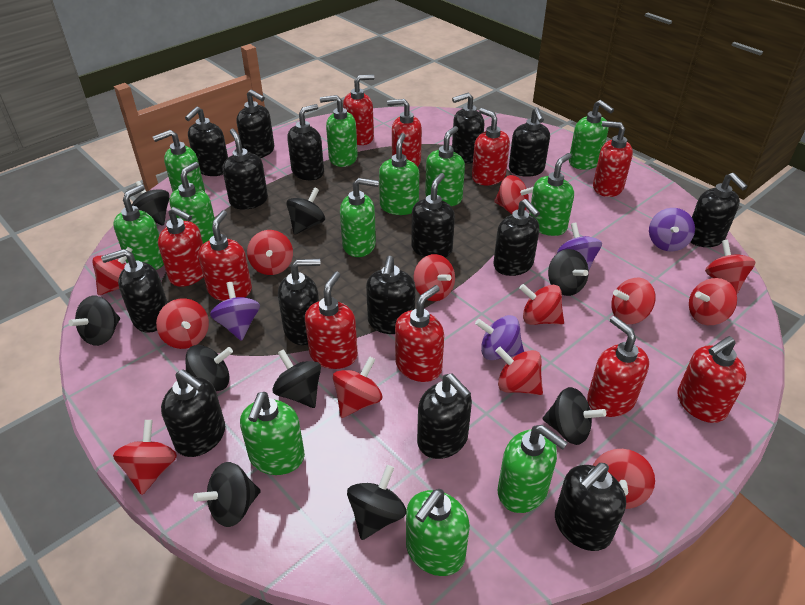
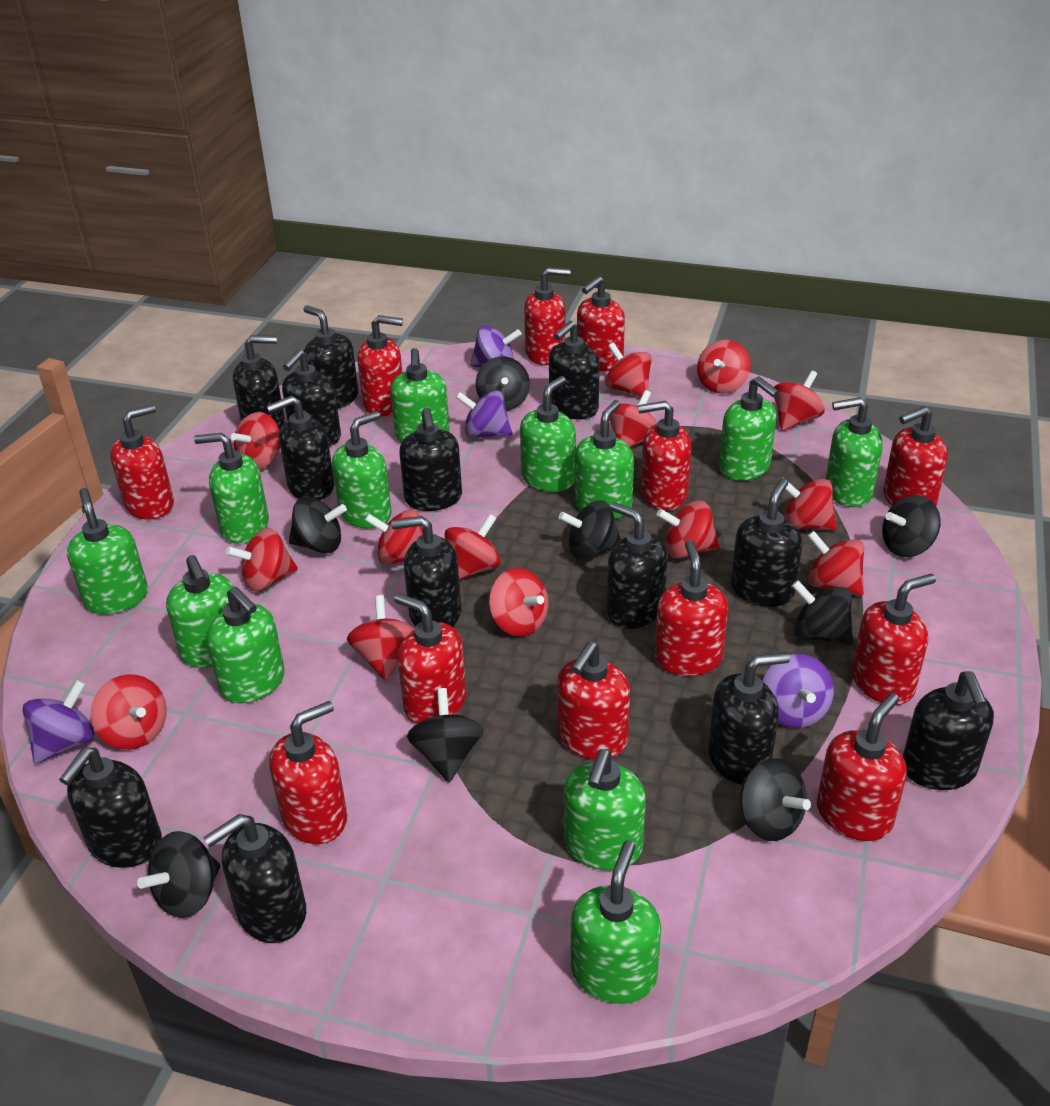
black soap dispenser: [101,249,168,333] [161,369,225,457] [185,106,228,176] [222,129,268,210] [236,89,274,158] [278,259,321,345] [287,104,324,180] [366,256,415,334] [411,173,455,257] [417,374,472,459] [452,93,484,163] [494,199,540,276] [509,107,550,177] [555,463,626,551] [691,173,748,247] = 15 -> [59,748,162,868] [203,814,306,943] [233,335,285,430] [266,395,335,500] [282,349,341,447] [303,305,358,409] [391,516,461,627] [399,408,462,511] [549,321,599,419] [607,502,668,629] [708,652,790,785] [731,478,802,607] [903,671,994,790] = 13
black spinning top: [68,296,120,346] [132,181,170,225] [185,345,233,391] [193,462,261,527] [273,349,321,408] [286,187,325,235] [347,465,406,540] [543,387,606,445] [548,249,589,296] = 9 -> [137,831,220,918] [289,496,347,553] [407,688,484,782] [476,356,530,411] [559,500,621,560] [740,758,811,841] [792,580,853,645] [882,495,941,557] = 8
red soap dispenser: [158,207,204,287] [198,210,252,301] [305,271,358,369] [343,74,374,145] [387,99,422,167] [395,285,444,382] [472,108,510,185] [587,316,649,417] [593,121,633,197] [677,336,746,423] = 10 -> [110,404,174,520] [269,701,347,844] [357,315,403,417] [394,593,466,724] [524,267,571,365] [557,641,630,760] [577,276,625,371] [638,401,692,510] [655,540,728,676] [817,693,907,841] [852,574,936,705] [883,406,948,506] = 12
red spinning top: [92,247,133,295] [113,420,177,495] [156,298,209,349] [247,230,293,275] [333,356,382,418] [413,254,455,301] [494,175,533,214] [495,347,543,395] [519,284,564,325] [593,449,655,509] [611,278,656,324] [689,278,737,325] [705,240,756,294] = 13 -> [91,674,167,750] [226,528,298,592] [231,412,280,469] [347,595,415,681] [365,509,423,565] [444,514,501,580] [489,568,549,637] [605,342,652,397] [610,390,658,448] [656,501,719,559] [697,340,751,394] [774,370,825,431] [781,478,837,530] [808,531,864,596] = 14

